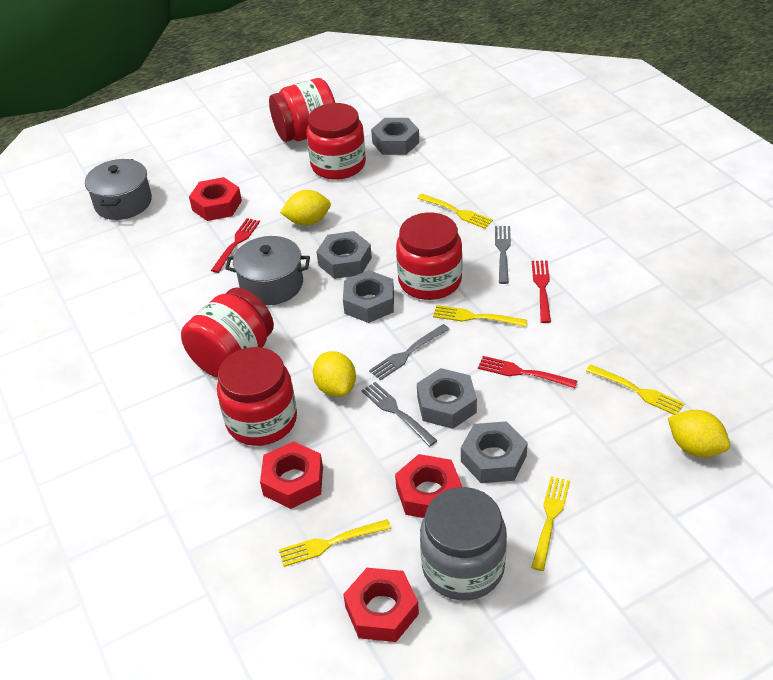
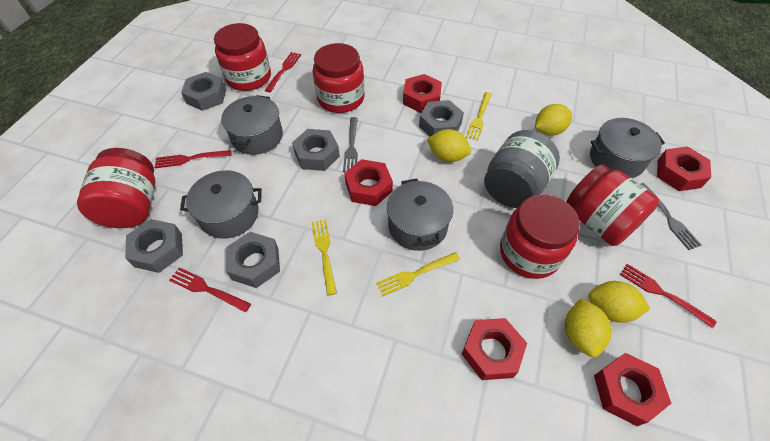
grey fork: [361,382,437,447] [369,324,450,381] [495,226,511,284] = 3 -> [343,117,358,172] [641,183,701,250] = 2
grey pot: [85,159,152,220] [225,236,310,305] = 2 -> [180,170,262,239] [221,95,283,155] [387,178,453,251] [590,118,665,178] = 4
red fork: [211,218,260,273] [478,356,577,388] [532,261,551,323] = 3 -> [154,150,231,168] [169,267,251,312] [265,52,301,92] [620,264,717,328] = 4
red nut: [189,177,242,221] [260,441,323,509] [343,568,419,642] [395,454,462,518] = 4 -> [344,159,393,206] [403,74,442,113] [462,318,527,380] [594,353,672,426] [657,146,711,191] = 5
yellow fork: [279,519,391,567] [417,193,493,229] [433,305,527,327] [531,476,570,571] [586,364,685,415] = 5 -> [312,219,337,296] [376,252,460,296] [466,92,492,141] = 3
yellow lemon: [280,190,331,226] [313,351,356,397] [668,410,730,457] = 3 -> [427,129,471,162] [535,104,572,136] [565,298,612,357] [588,281,650,323] = 4

